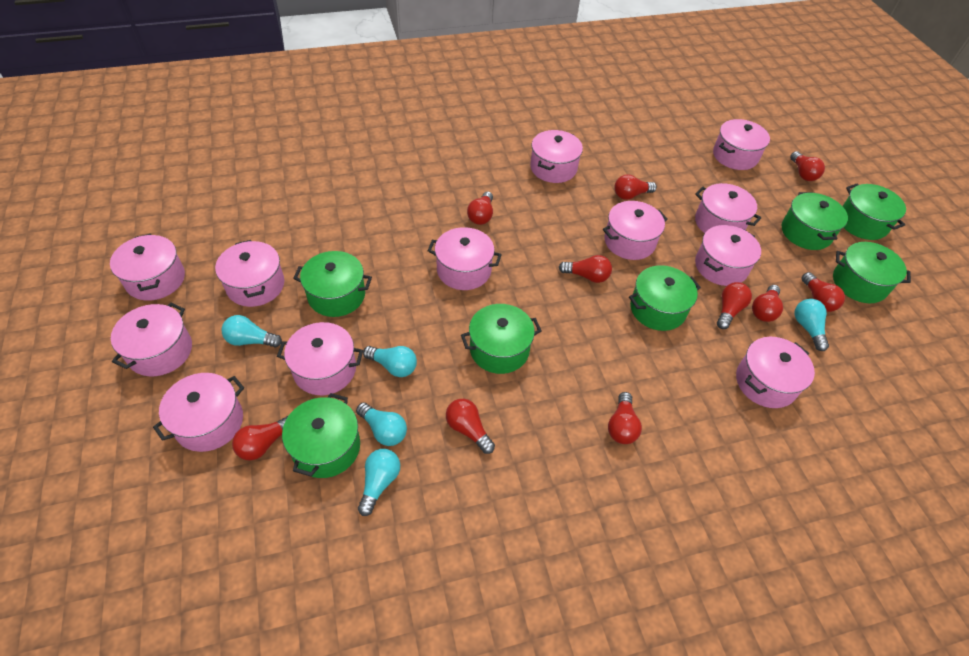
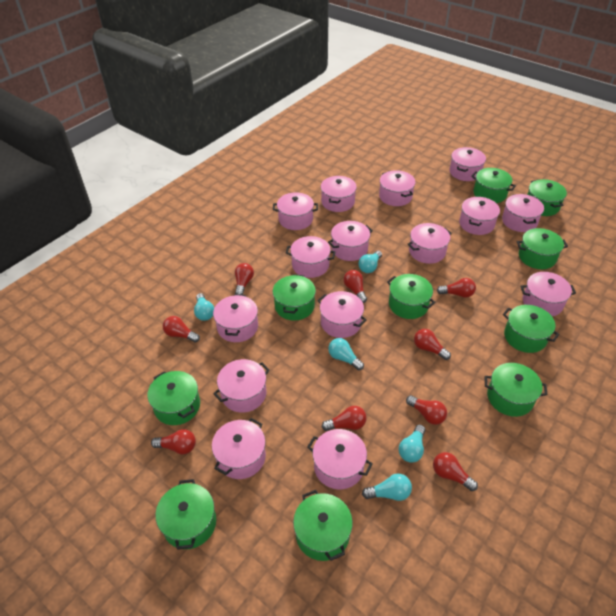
green pot: [282,393,360,478] [293,251,372,317] [461,304,541,374] [629,265,701,331] [782,192,848,250] [833,242,911,303] [843,184,906,240] = 7 -> [148,371,200,425] [156,479,216,550] [273,274,316,321] [293,490,353,561] [387,274,435,319] [471,168,516,203] [485,363,548,417] [503,305,560,353] [517,228,568,269] [527,179,567,216] = 10
pink pot: [110,234,185,301] [111,303,192,376] [153,373,244,452] [215,240,284,307] [277,322,363,395] [428,227,502,290] [530,130,583,183] [603,201,668,260] [695,183,761,233] [695,225,761,286] [713,119,770,170] [736,337,815,408] = 12 -> [212,418,266,479] [213,294,258,342] [213,359,270,413] [273,192,318,230] [286,236,335,278] [307,429,373,489] [318,291,367,338] [321,176,357,212] [328,221,373,261] [379,170,416,206] [407,223,452,264] [449,147,486,181] [459,197,500,235] [502,194,544,232] [520,272,576,316] = 15
red light bulb: [232,416,288,460] [446,399,495,454] [467,191,493,225] [559,255,612,283] [608,392,642,444] [614,174,657,200] [717,282,752,329] [752,285,783,322] [790,151,825,181] [801,272,845,312] = 10 -> [151,429,196,454] [163,316,200,343] [235,263,254,295] [322,406,367,431] [344,270,367,303] [406,395,447,425] [414,329,451,360] [433,452,478,491] [437,278,476,298] = 9

